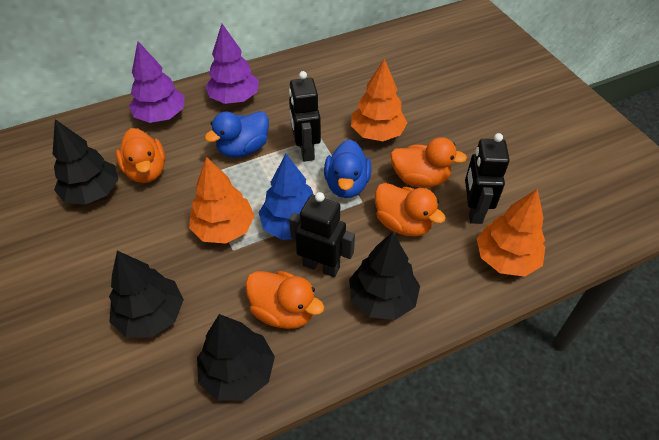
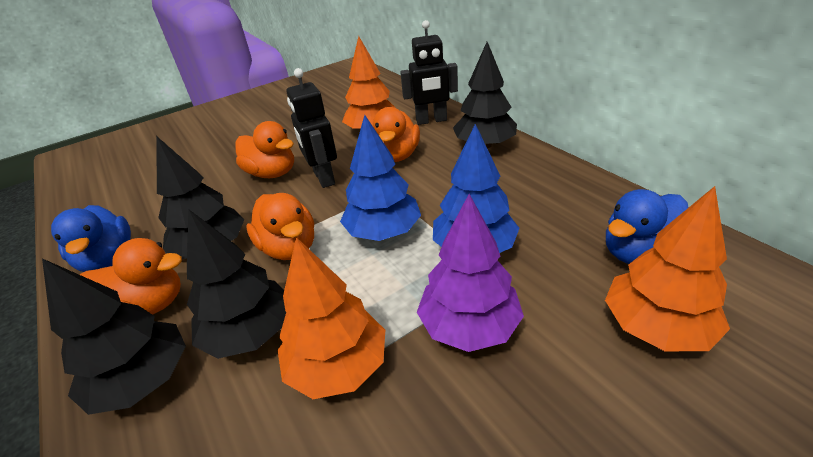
black robot: [289,71,321,162] [289,192,355,277] [465,133,510,224] = 3 -> [286,68,337,188] [400,20,458,125] = 2
blue tree: [258,154,314,240] = 1 -> [340,115,421,241] [433,124,519,253] = 2
purple tree: [129,41,185,123] [206,24,259,104] = 2 -> [417,194,524,352] = 1

